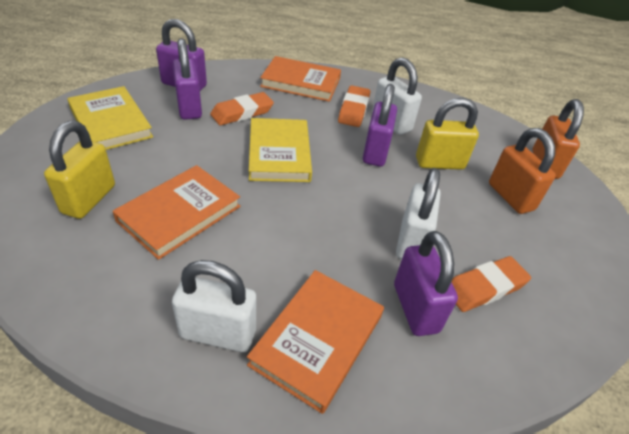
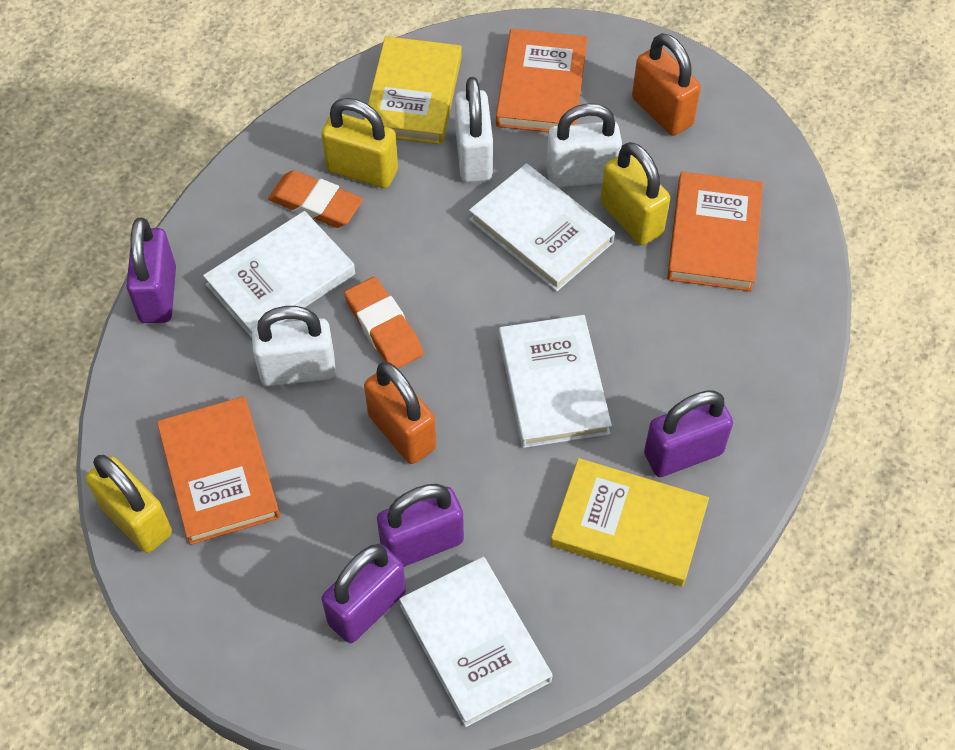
orange eraser: [210,92,274,125] [338,86,370,127] [452,256,531,312] = 3 -> [268,170,363,228] [344,277,424,369] = 2
white book: none = 0 -> [203,211,355,338] [399,557,553,727] [469,163,615,292] [499,315,612,448] = 4
yellow padlock: [44,121,115,219] [416,98,479,170] = 2 -> [86,455,172,553] [321,98,398,188] [600,142,670,245] = 3

